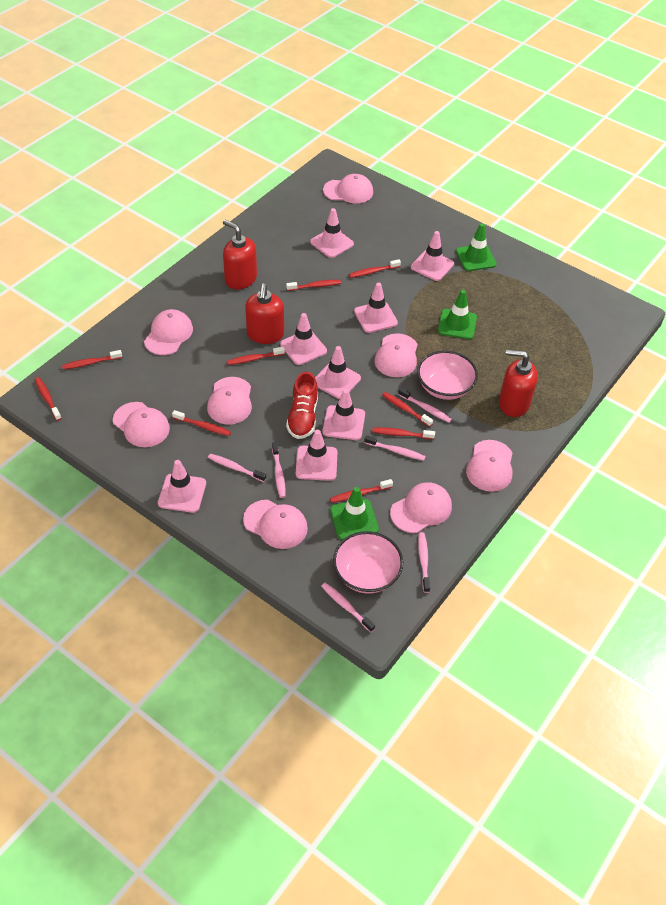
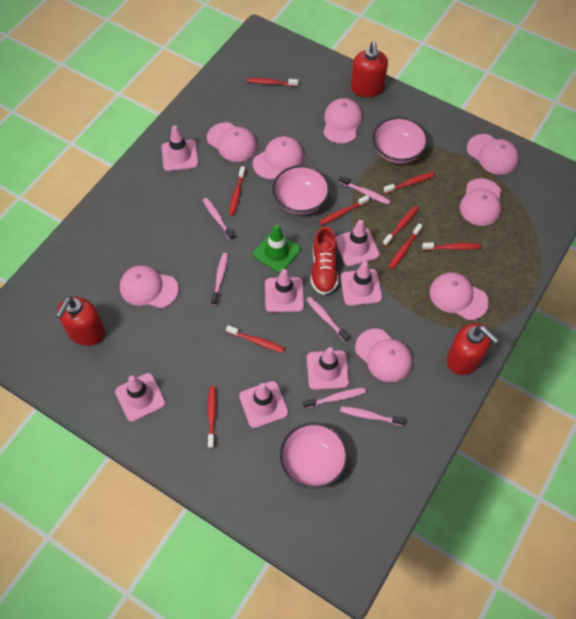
green traffic cone: [330,487,379,540] [438,290,477,339] [456,223,497,271] = 3 -> [253,224,301,273] = 1
pink bowl: [333,531,403,594] [417,351,478,400] = 2 -> [273,165,330,215] [280,422,348,489] [373,117,428,164] = 3
pink traffic cone: [158,460,206,513] [280,313,327,365] [296,430,337,481] [310,208,354,258] [315,346,361,399] [322,389,365,440] [354,283,398,333] [411,231,454,281] = 8 -> [115,373,165,422] [162,125,198,171] [239,381,288,428] [265,269,304,312] [307,347,349,390] [336,220,380,266] [340,261,382,306] = 7

